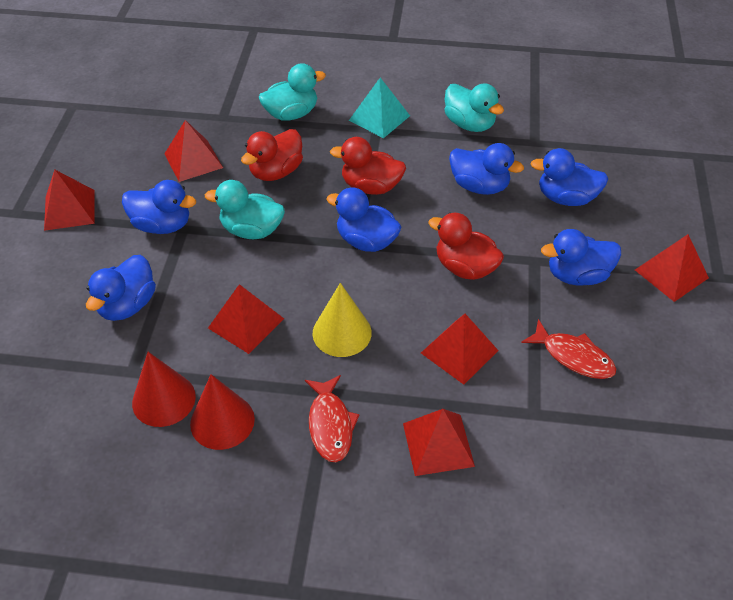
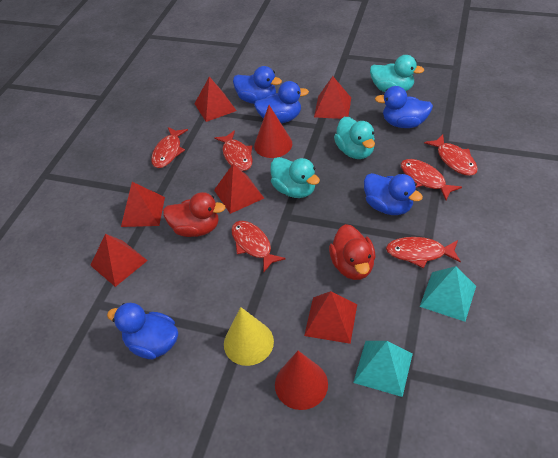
blue duck: [86,255,156,321] [122,180,196,234] [326,187,401,252] [449,143,524,195] [530,148,608,206] [541,229,621,286] = 6 -> [107,303,178,359] [233,66,282,104] [254,81,309,124] [364,173,423,215] [375,86,433,128] = 5
red duck: [241,129,303,181] [330,137,406,195] [428,213,504,280] = 3 -> [163,192,226,237] [329,224,376,280] = 2
red fish: [305,375,359,462] [521,319,616,379] = 2 -> [151,127,188,168] [214,130,253,171] [231,221,286,272] [386,237,461,268] [401,159,462,200] [424,134,478,176] = 6
turquoise pyramid: [349,78,410,138] = 1 -> [353,341,413,397] [420,266,476,322] = 2

